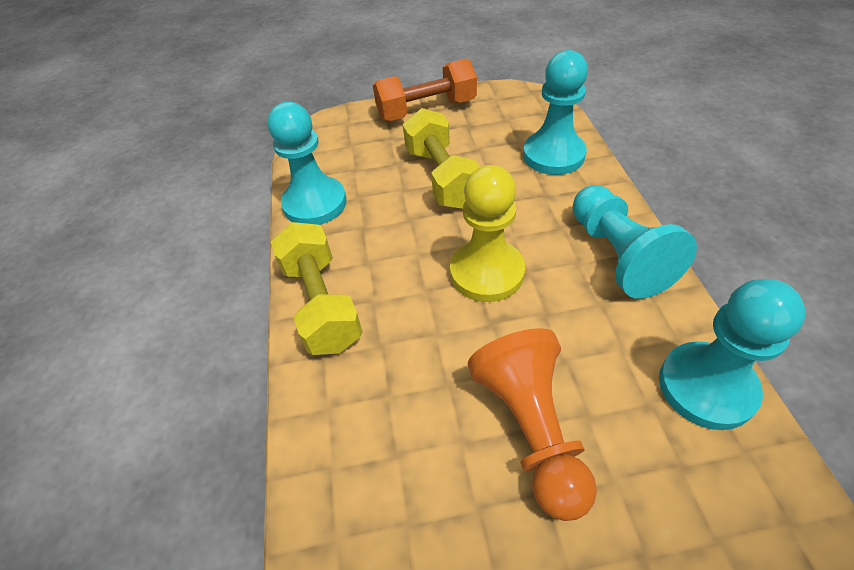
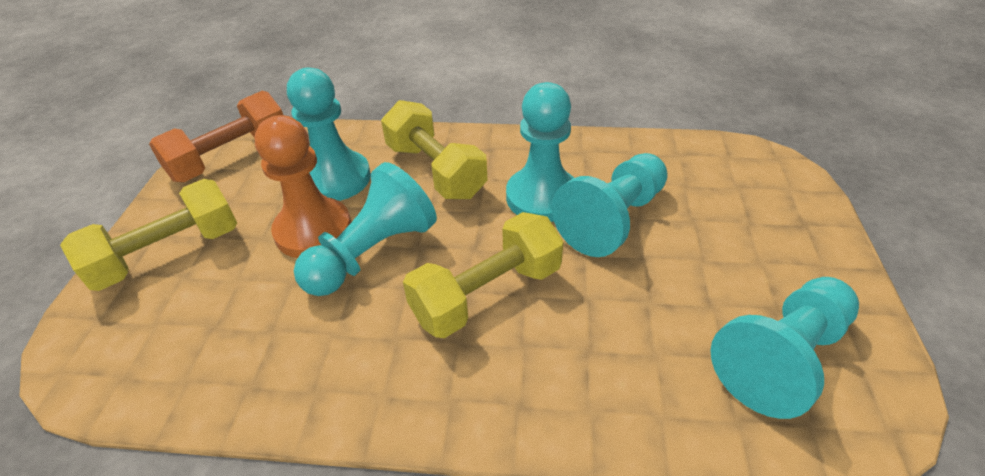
turquoise pawn: [268,102,347,225] [523,50,588,175] [573,185,697,299] [659,279,806,430] = 4 -> [287,67,371,201] [294,162,437,296] [506,82,574,222] [552,153,668,257] [710,277,859,419] = 5
yellow dumbbell: [271,222,363,355] [403,108,480,209] = 2 -> [60,179,237,291] [381,100,488,199] [403,212,564,338] = 3
yellow pawn: [450,165,525,302] = 1 -> none = 0

